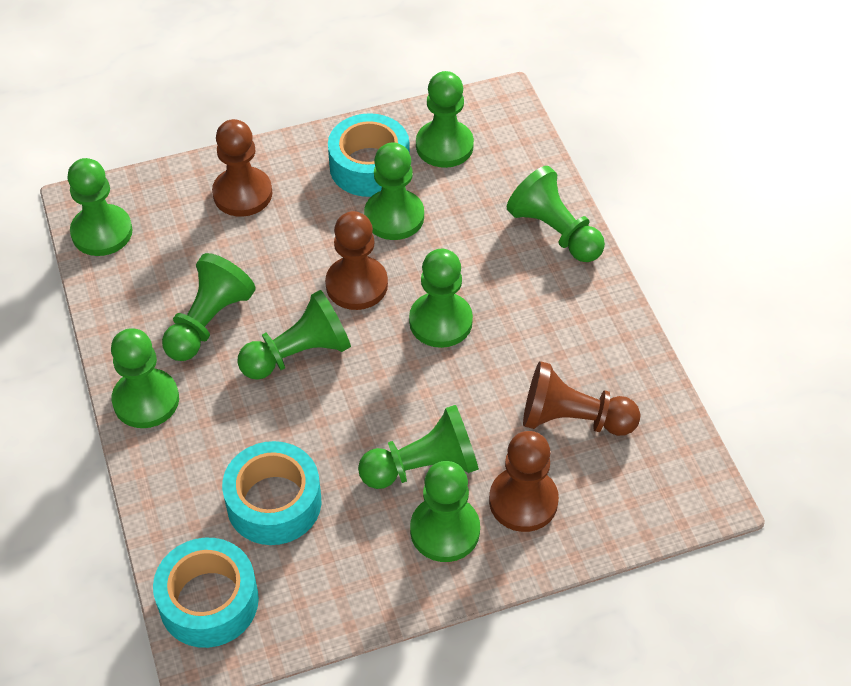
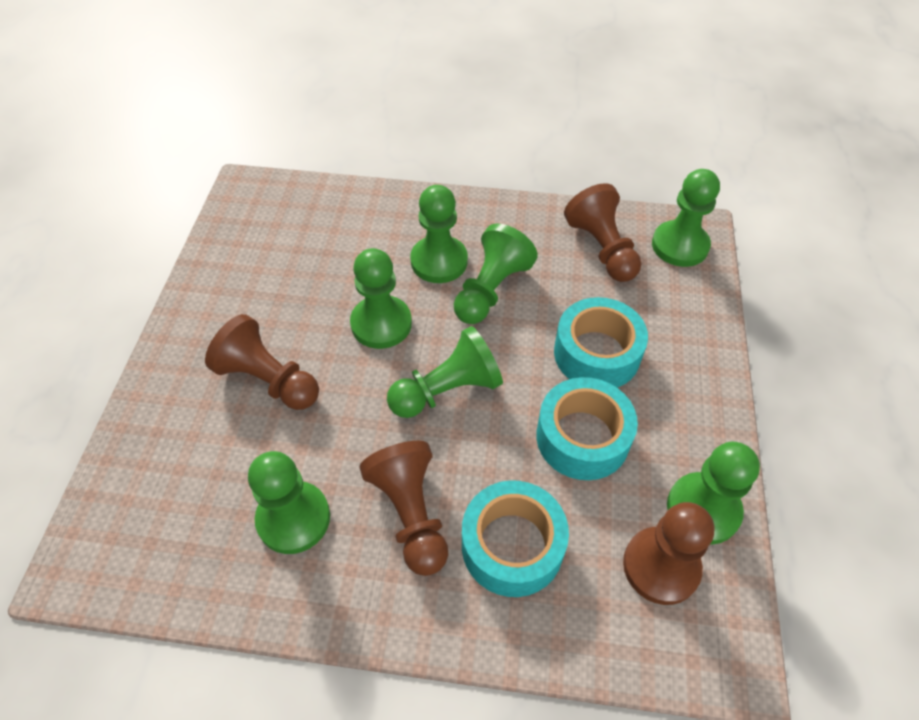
green pawn: [67,158,132,256] [111,328,179,428] [162,253,256,361] [237,290,351,380] [358,405,479,489] [364,142,424,240] [409,249,473,348] [410,461,480,562] [416,71,474,168] [507,166,605,262] = 10 -> [248,451,330,554] [350,248,412,349] [387,326,503,418] [410,185,468,283] [454,223,538,324] [652,169,720,267] [667,442,760,544] = 7

